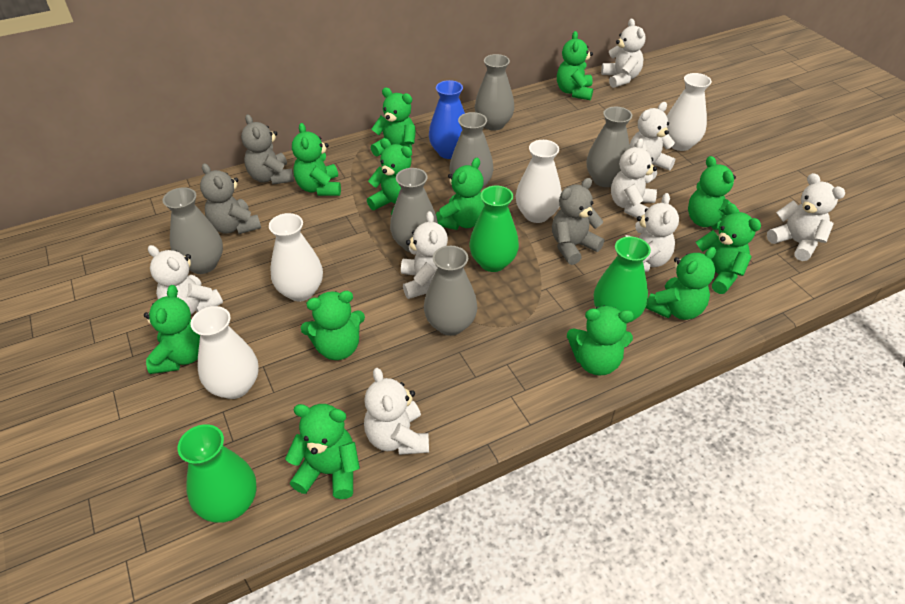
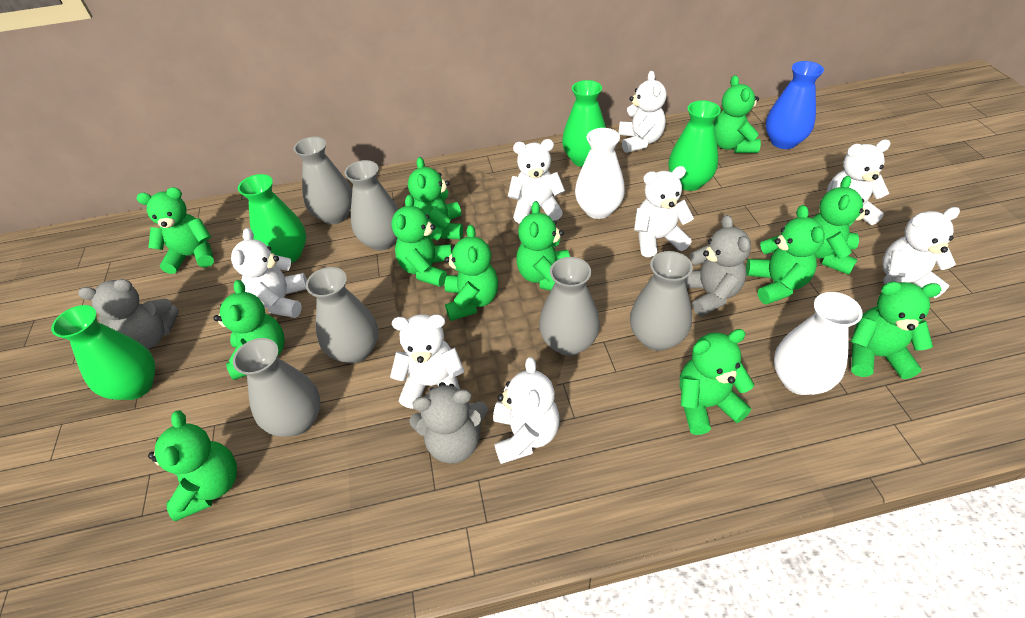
green vase: [178,424,257,523] [469,186,519,272] [594,236,651,323] = 3 -> [51,305,155,400] [238,174,306,263] [562,80,606,167] [668,100,721,191] = 4
white vase: [191,306,259,399] [269,213,323,301] [516,140,562,223] [667,73,712,151] = 4 -> [575,128,625,219] [774,292,863,395] = 2

